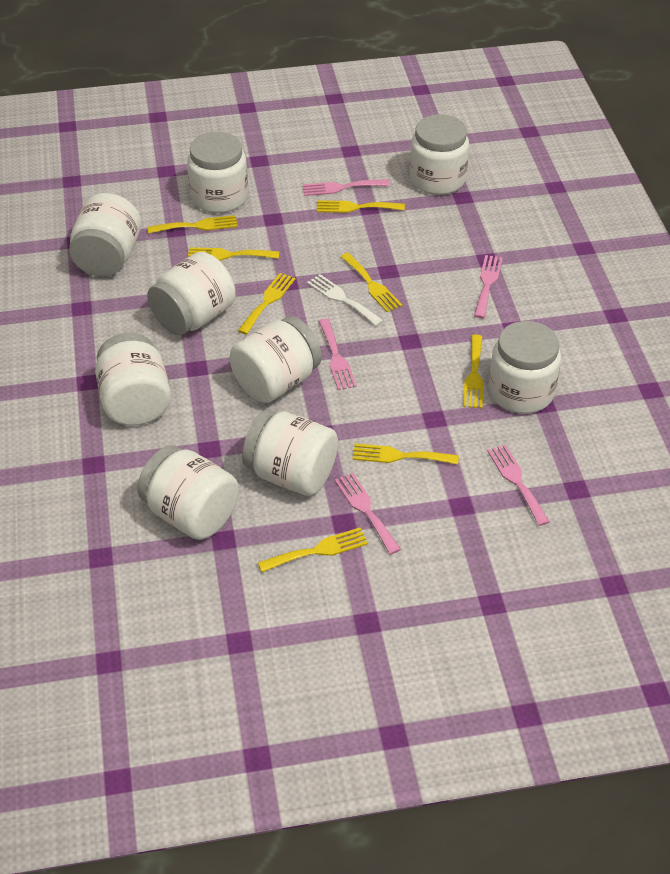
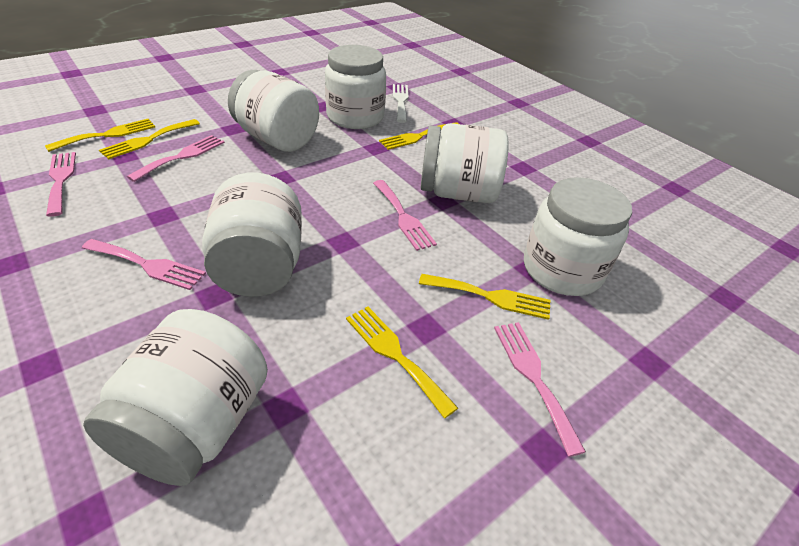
white jar: [69,193,141,277] [95,333,171,426] [137,445,239,540] [147,252,236,335] [187,132,248,213] [230,316,322,403] [242,410,338,496] [410,114,469,195] [489,321,561,414] = 9 -> [83,309,268,486] [202,173,302,297] [228,70,319,152] [325,45,386,129] [421,123,509,203] [524,177,632,296] = 6
yellow fork: [148,215,238,234] [188,247,279,261] [238,273,296,335] [258,528,368,572] [317,200,405,213] [340,253,402,312] [352,444,459,464] [463,335,484,409] = 8 -> [45,119,155,152] [99,119,200,160] [346,306,458,418] [379,122,459,150] [419,274,551,320] = 5

